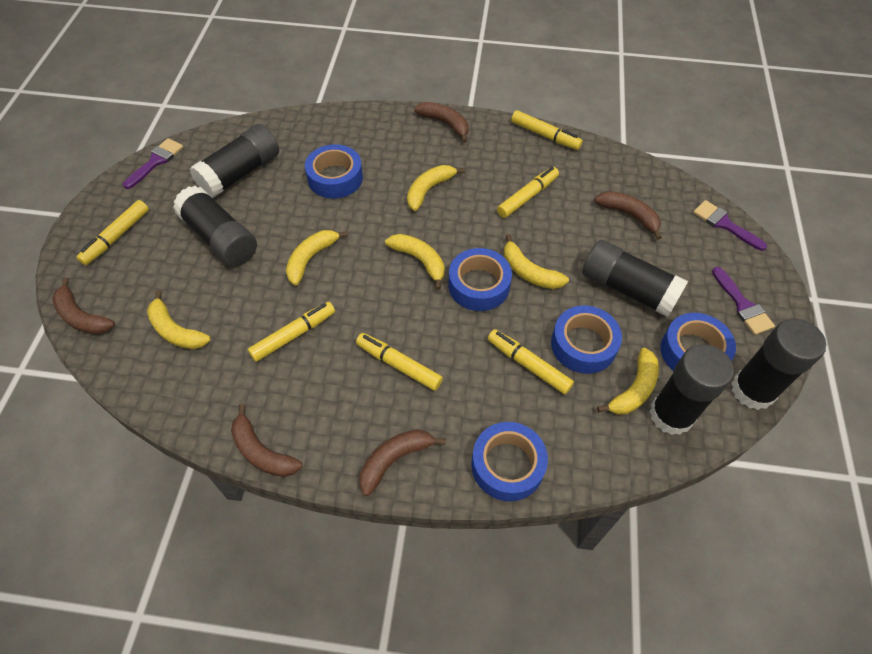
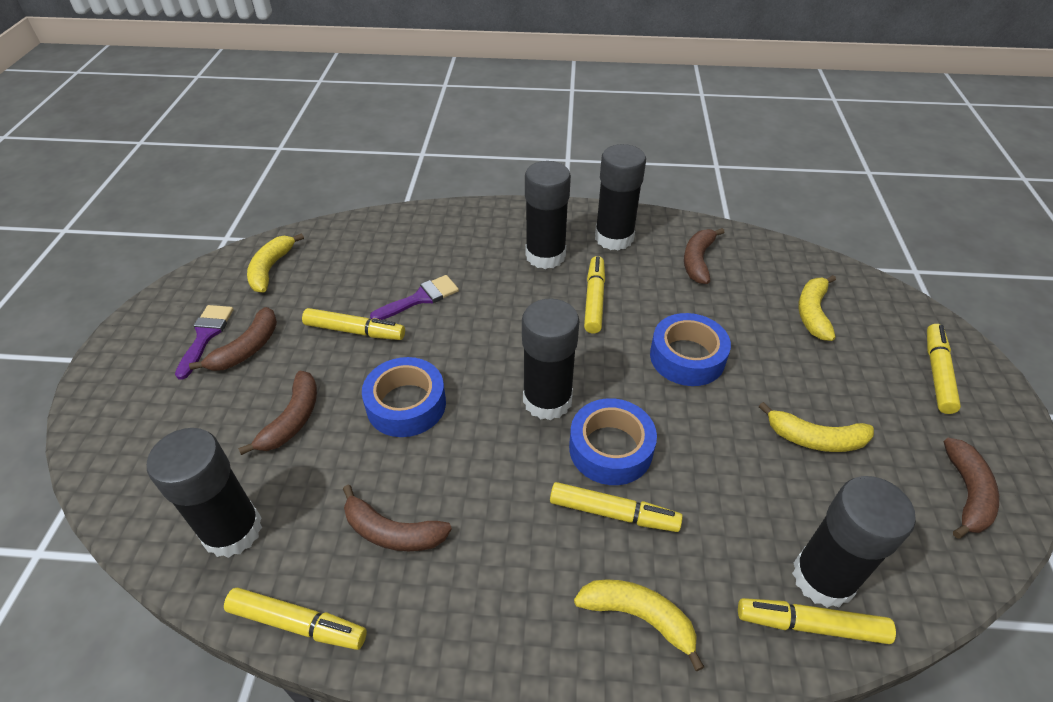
blue tape: [305,144,363,199] [448,248,512,311] [472,422,548,501] [551,306,622,374] [661,313,736,371] = 5 -> [362,357,446,437] [569,398,657,485] [650,313,731,386] = 3
purple brush: [123,138,183,189] [693,200,767,251] [712,267,775,335] = 3 -> [175,305,234,380] [370,275,459,320] = 2
yellow banana: [147,290,211,349] [286,230,348,285] [385,234,445,290] [407,165,465,211] [504,234,569,289] [597,348,659,415] = 6 -> [247,233,304,293] [574,579,704,671] [758,402,874,452] [798,275,836,341] = 4

